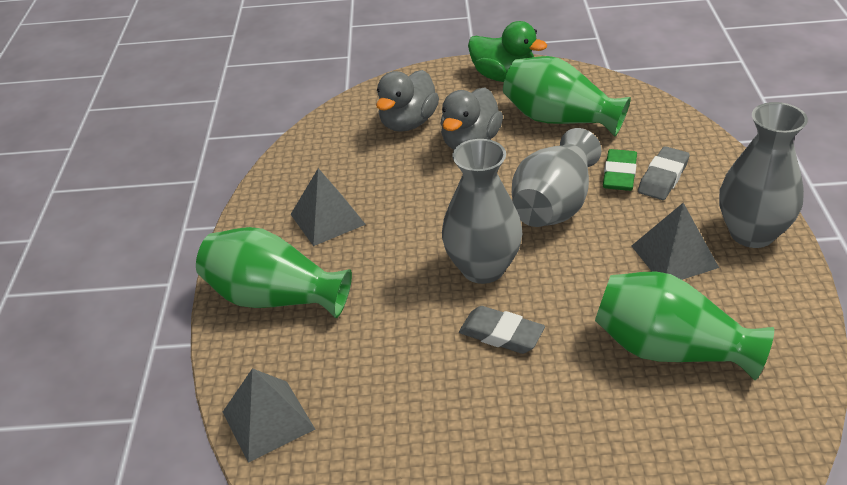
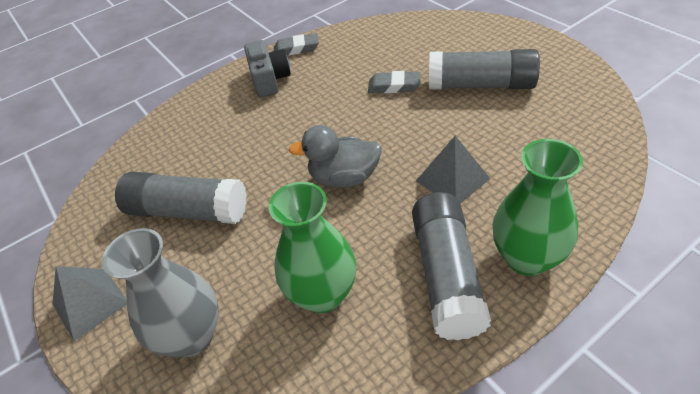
green duck: [468,21,547,82] = 1 -> none = 0
green eraser: [603,149,637,191] = 1 -> none = 0
green vase: [196,227,352,318] [503,56,631,137] [595,271,774,380] = 3 -> [269,182,356,313] [492,139,583,276] = 2
grey camera: none = 0 -> [244,40,291,97] = 1
grey duck: [376,70,439,132] [440,87,503,149] = 2 -> [289,125,382,188] = 1
grey glue stick: none = 0 -> [115,172,247,224] [412,192,491,341] [429,49,540,90] = 3
grey pyramid: [223,368,315,463] [291,168,366,246] [632,203,719,280] = 3 -> [52,266,127,341] [416,136,490,204] = 2
grey vase: [442,139,522,284] [512,128,602,227] [719,102,808,248] = 3 -> [102,228,219,357] = 1

